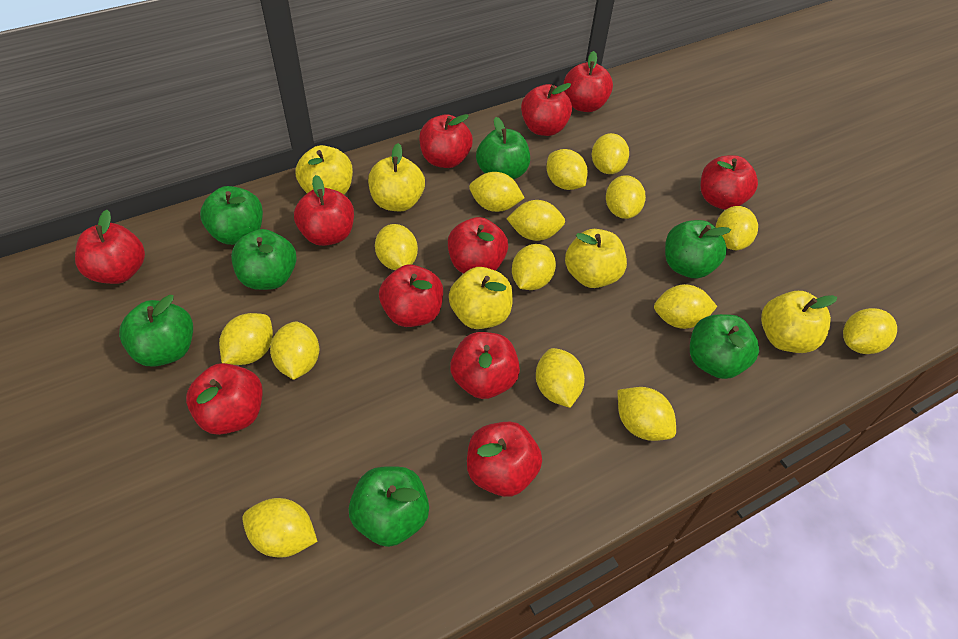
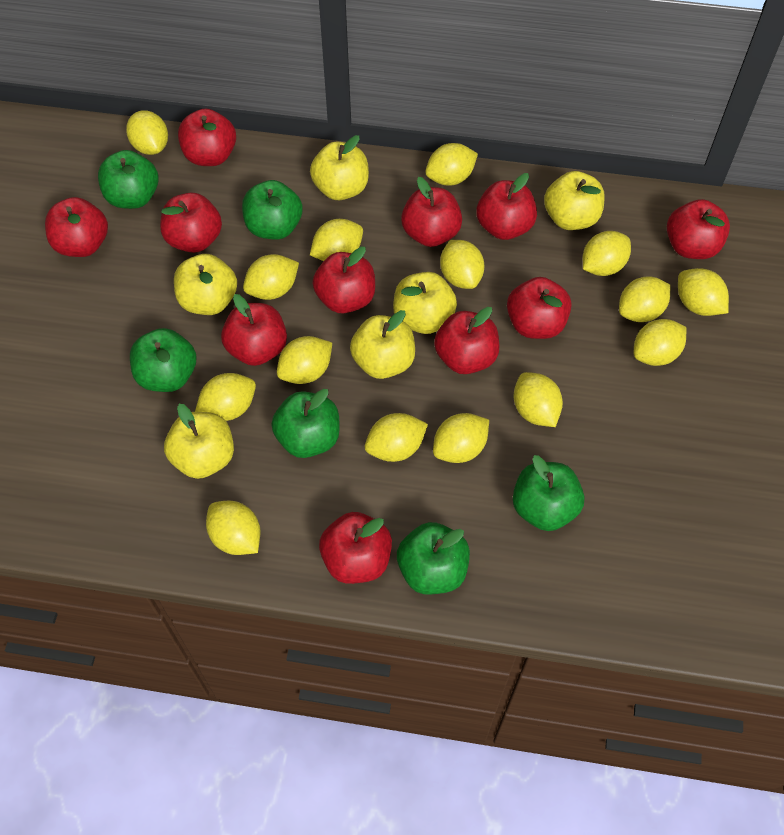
green apple: [119,295,193,367] [200,186,263,245] [231,229,297,290] [349,466,429,547] [476,117,530,180] [665,220,731,278] [690,314,759,379] = 7 -> [98,150,158,209] [130,328,197,392] [242,180,303,240] [271,389,339,458] [397,522,470,595] [513,455,584,531] = 6
yellow apple: [295,145,353,195] [368,143,425,211] [449,267,513,329] [565,229,627,288] [761,291,837,353] = 5 -> [164,404,234,479] [174,254,237,315] [310,135,369,200] [350,310,415,379] [393,272,457,334] [544,171,605,230] = 6

